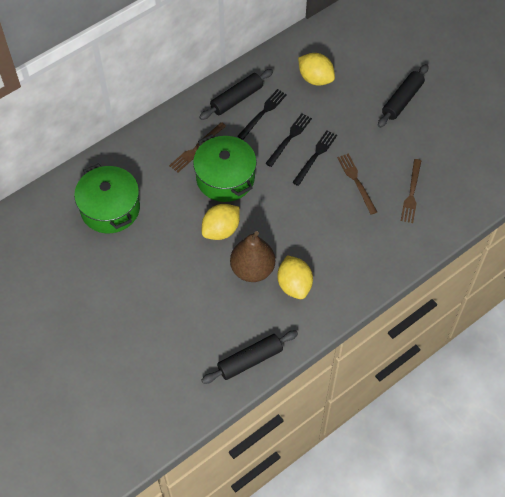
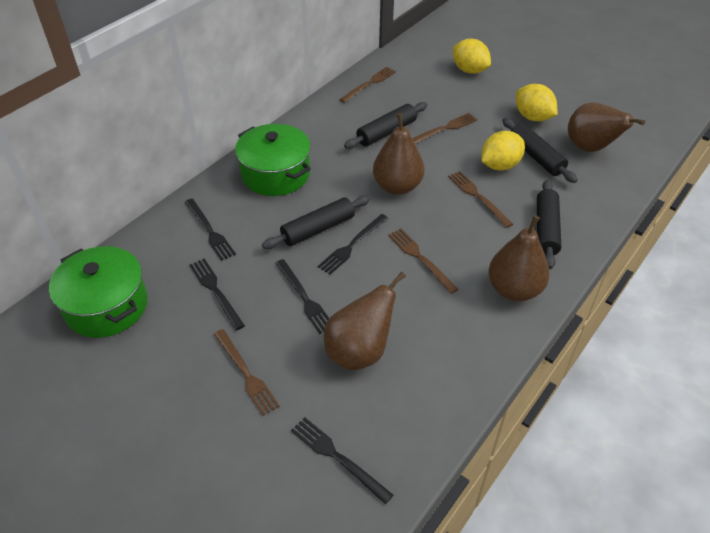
black fork: [238,89,287,140] [265,113,312,167] [292,130,337,186] = 3 -> [185,199,236,261] [189,259,245,331] [275,259,329,334] [291,417,393,504] [318,214,388,274] = 5
black rolling pin: [199,69,273,120] [201,331,298,384] [378,64,429,128] = 3 -> [262,195,370,249] [344,102,427,149] [502,118,578,183] [537,179,561,269] = 4
brown fork: [169,122,226,172] [337,154,377,215] [401,159,421,223] = 3 -> [214,329,280,416] [339,67,396,103] [388,229,458,294] [412,113,477,143] [448,171,513,228] = 5
brown pear: [230,231,275,282] = 1 -> [324,272,406,370] [373,113,425,195] [488,215,550,301] [568,102,645,152] = 4

